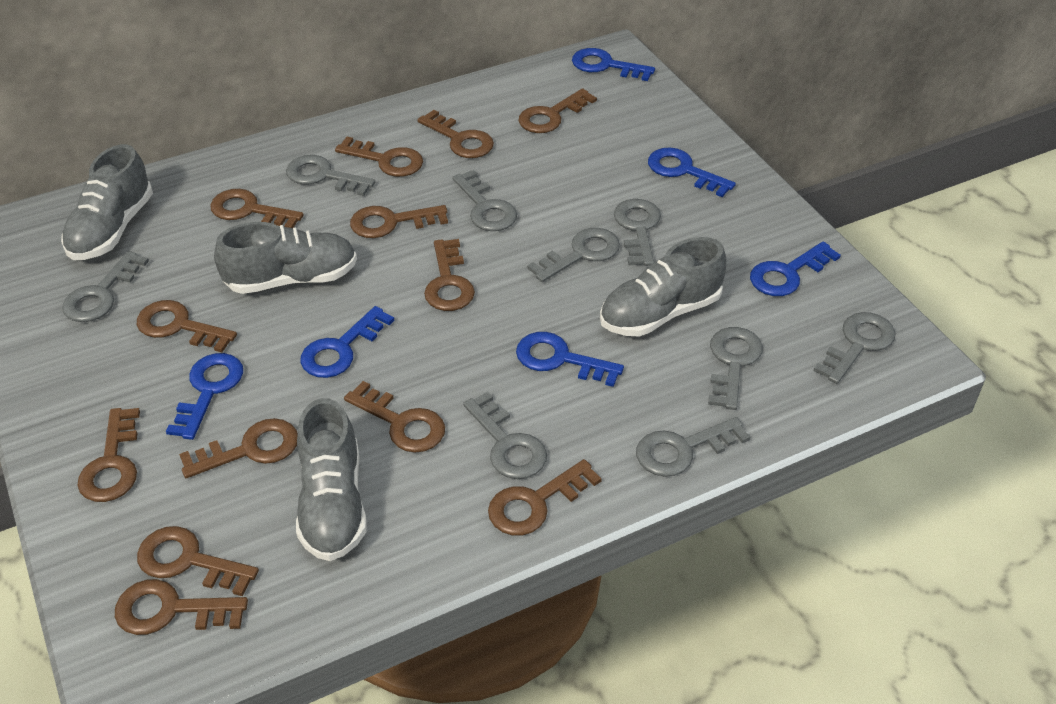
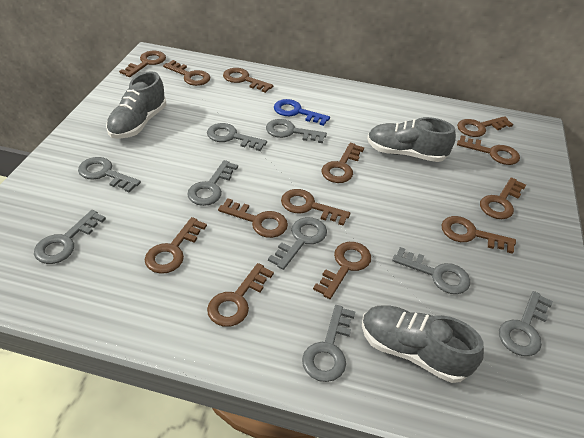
blue key: [166,353,243,440] [300,306,394,378] [516,332,624,387] [572,48,655,81] [648,147,736,197] [750,241,841,296] = 6 -> [274,99,330,126] = 1
grey shoe: [61,144,153,260] [214,222,357,294] [296,398,366,561] [600,237,726,337] = 4 -> [106,71,167,139] [362,305,484,383] [367,117,456,162] = 3

